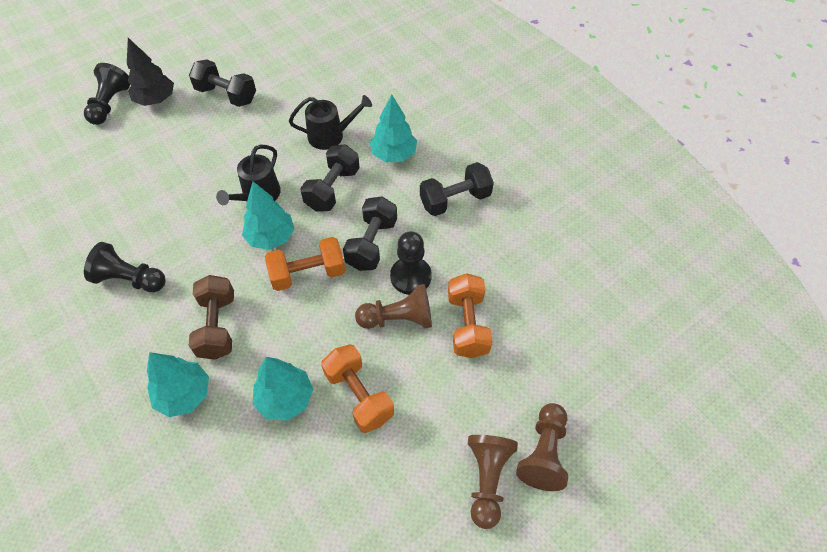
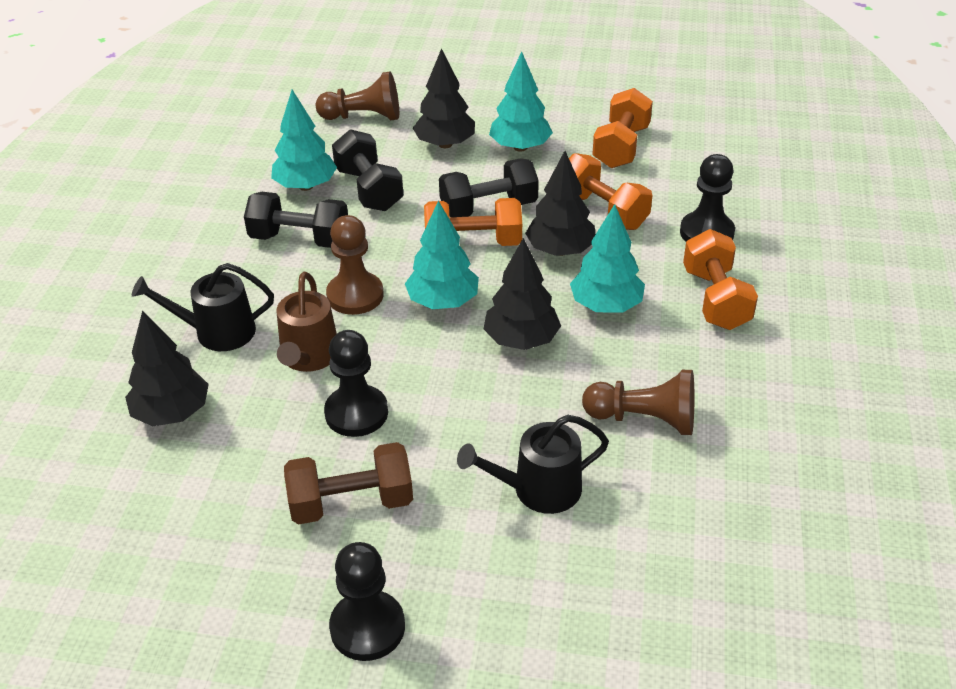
black dumbbell: [189,59,256,107] [300,144,360,211] [343,196,397,271] [420,162,494,216] = 4 -> [244,192,348,248] [332,129,404,211] [439,158,539,217] = 3
black tree: [127,38,174,106] = 1 -> [125,310,209,426] [413,48,475,148] [484,238,561,350] [525,151,595,256] = 4
brown watering can: none = 0 -> [276,272,337,372] = 1
orange dumbbell: [265,237,345,291] [321,344,394,433] [448,273,493,358] = 3 -> [424,198,522,246] [569,153,652,230] [592,88,653,168] [683,229,758,330] = 4

